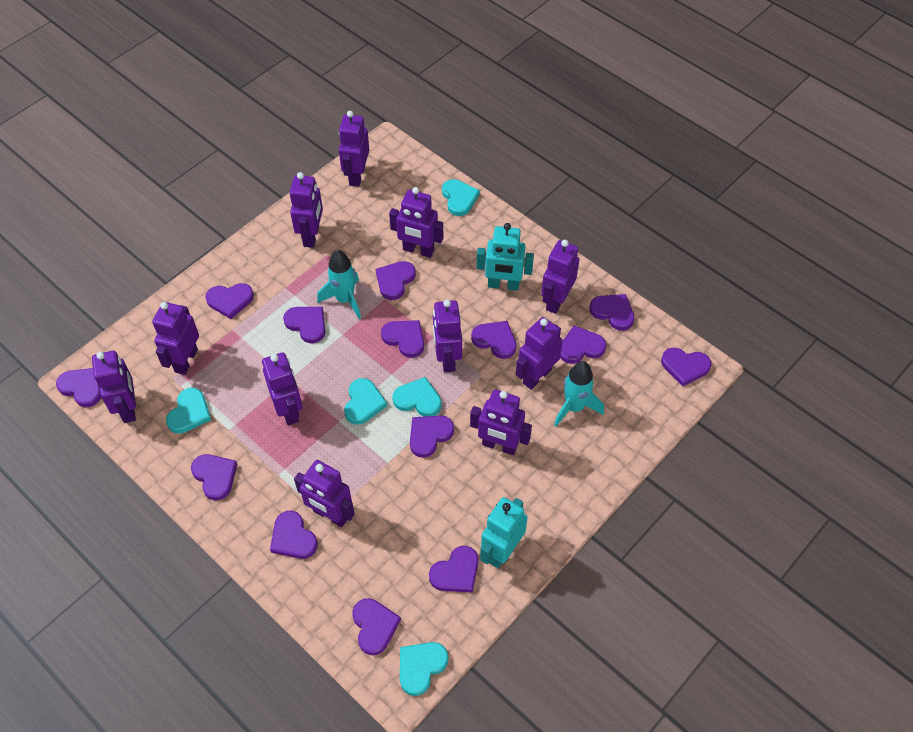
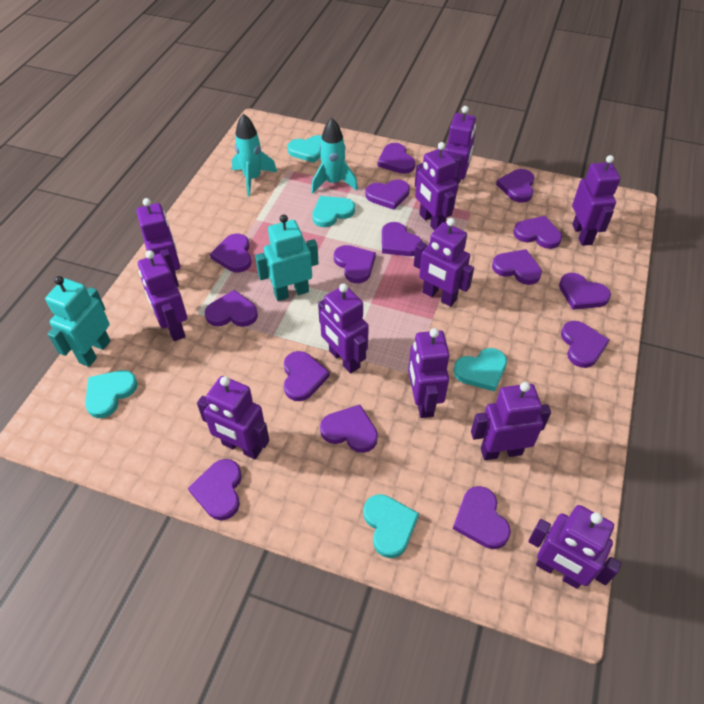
purple heart: [56,368,101,407] [191,454,237,500] [205,283,254,319] [270,511,318,559] [283,307,325,343] [352,598,401,655] [376,261,416,300] [381,320,424,358] [410,416,454,458] [429,546,479,593] [471,321,517,359] [560,326,607,364] [590,294,634,331] [661,348,712,386] = 14 -> [188,459,242,521] [205,290,258,327] [210,234,252,273] [284,351,330,401] [320,405,378,453] [334,245,376,283] [366,180,410,210] [378,143,415,174] [382,222,422,256] [453,486,511,549] [492,249,542,285] [496,169,534,203] [513,216,562,249] [559,273,611,310] [561,321,610,368] = 15

